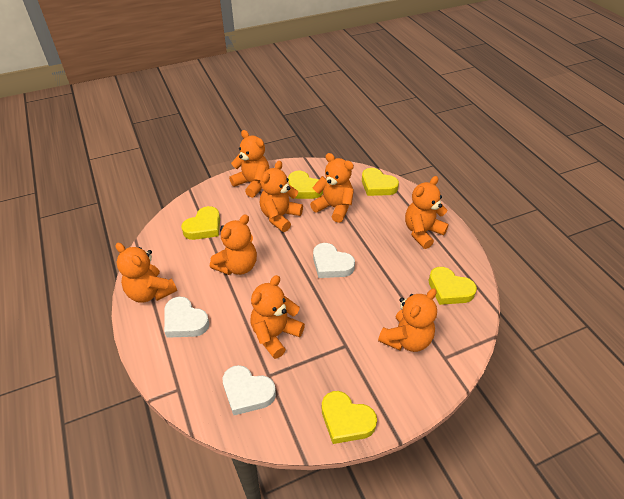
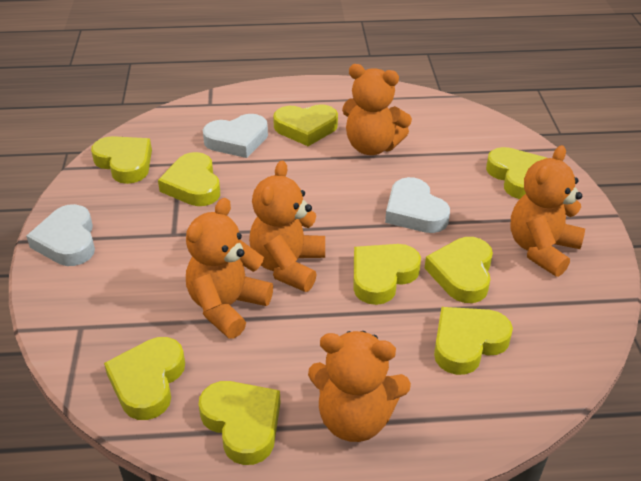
orange teddy bear: [116,243,177,303] [210,214,257,275] [229,130,269,198] [251,275,305,359] [260,161,303,232] [310,153,354,223] [378,288,437,352] [405,176,449,249] = 8 -> [186,198,273,339] [249,160,325,292] [308,331,411,442] [342,64,412,155] [511,145,585,277] = 5
yellow heart: [181,206,220,240] [288,170,323,199] [322,391,377,444] [362,168,399,196] [429,267,477,305] = 5 -> [91,136,152,184] [104,337,185,420] [158,152,220,206] [199,381,280,465] [273,104,338,146] [354,244,421,305] [425,237,493,303] [434,307,513,375] [486,147,546,199] = 9

